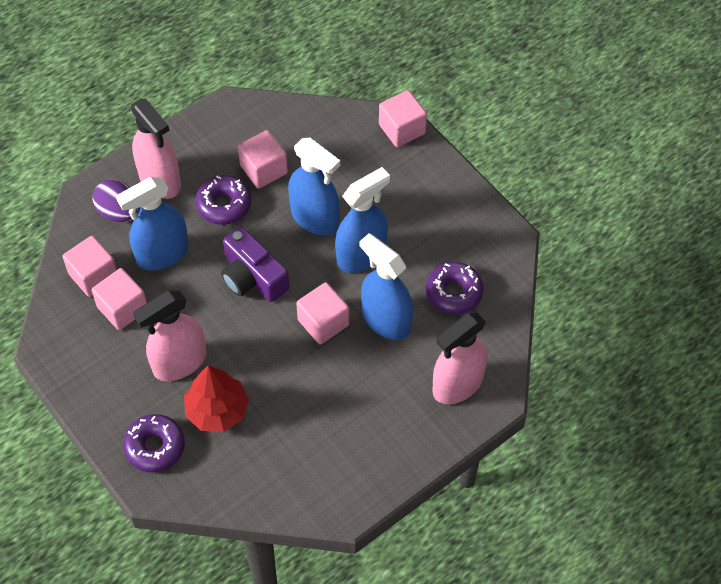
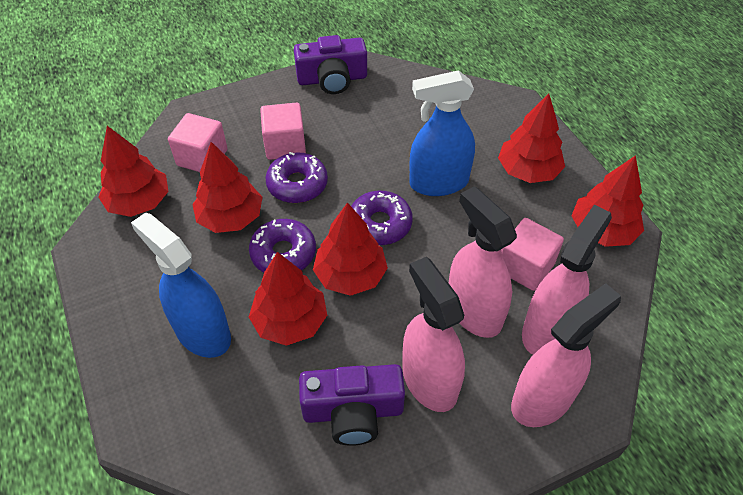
blue spray bottle: [116,177,189,270] [288,138,340,235] [335,167,390,273] [360,233,413,340] = 4 -> [131,213,231,358] [409,70,475,196] = 2
pink cube: [62,236,117,297] [91,268,147,330] [238,130,288,189] [296,282,349,345] [379,90,427,147] = 5 -> [168,113,227,172] [260,102,306,160] [502,218,564,291] = 3
pink spray bottle: [131,98,181,199] [133,291,206,381] [432,313,488,404] = 3 -> [402,257,465,412] [449,186,517,338] [511,283,621,427] [522,205,612,355] = 4
purple camera: [221,227,290,302] = 1 -> [294,35,367,94] [299,364,405,446] = 2
purple egg: [93,180,140,223] = 1 -> none = 0
red tree: [184,365,249,432] = 1 -> [98,126,169,217] [192,142,263,233] [249,252,327,346] [313,202,388,296] [498,93,565,183] [572,155,644,247] = 6

